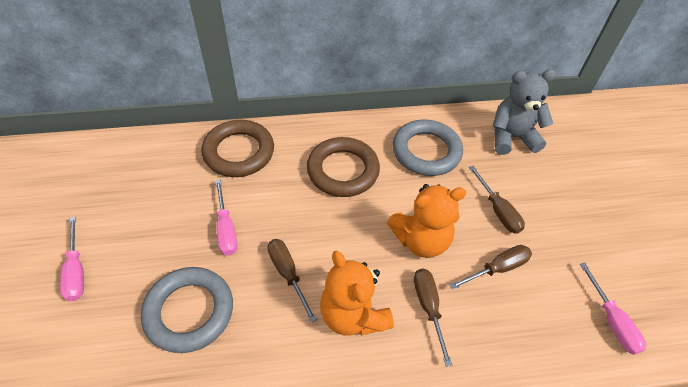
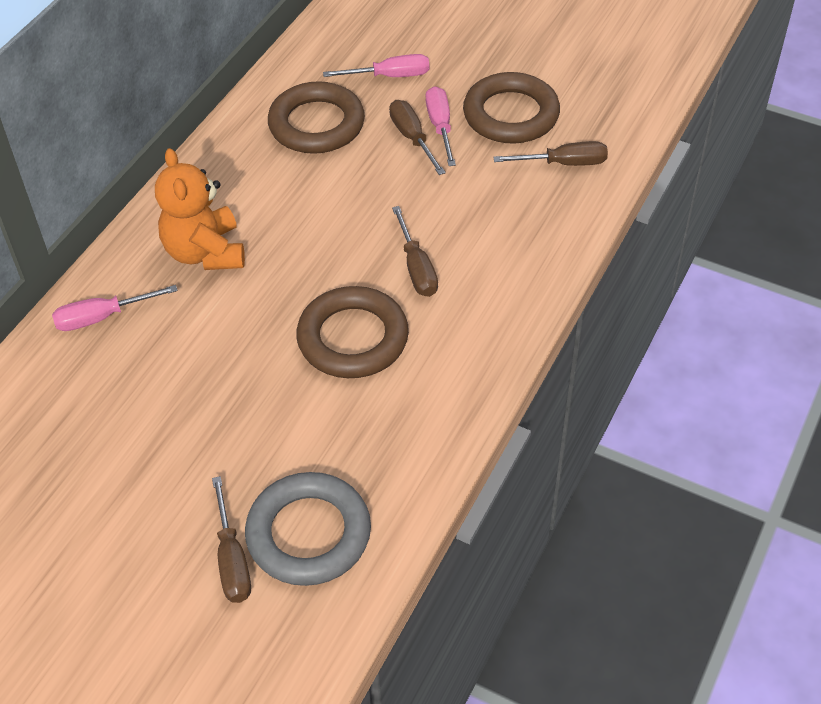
brown ring: [201,120,274,177] [307,137,380,197] = 2 -> [268,81,365,154] [296,286,409,378] [463,72,560,144] = 3
grey ring: [141,267,233,353] [393,120,463,176] = 2 -> [245,472,371,586] = 1
grey teddy bear: [493,70,556,155] = 1 -> none = 0
orange teddy bear: [320,251,394,336] [387,184,466,258] = 2 -> [155,148,245,270] = 1

